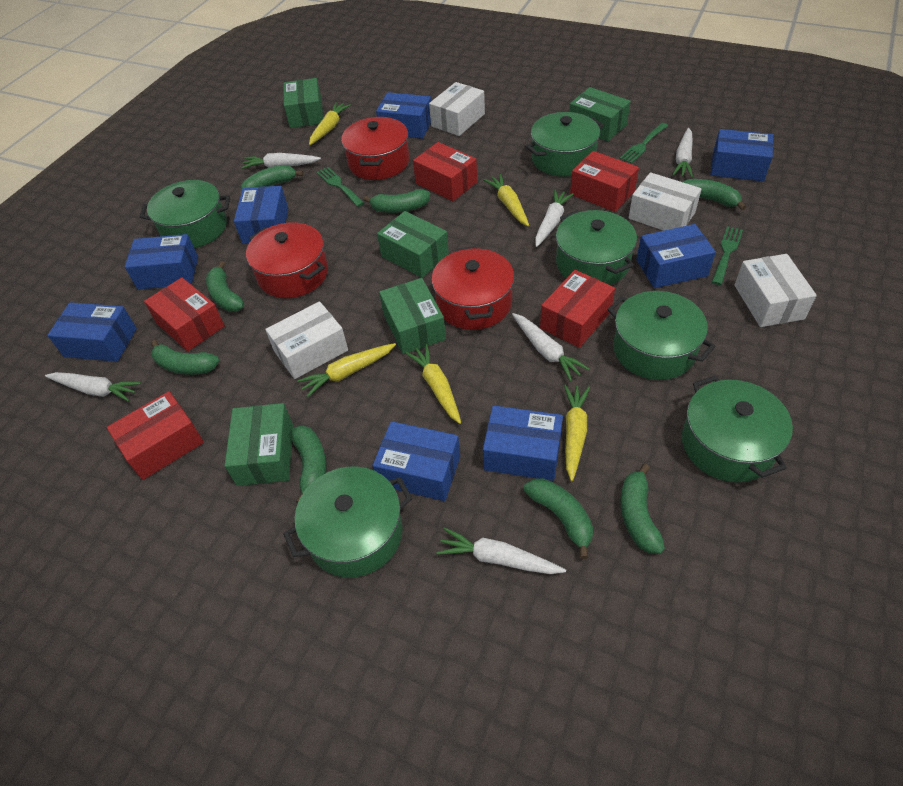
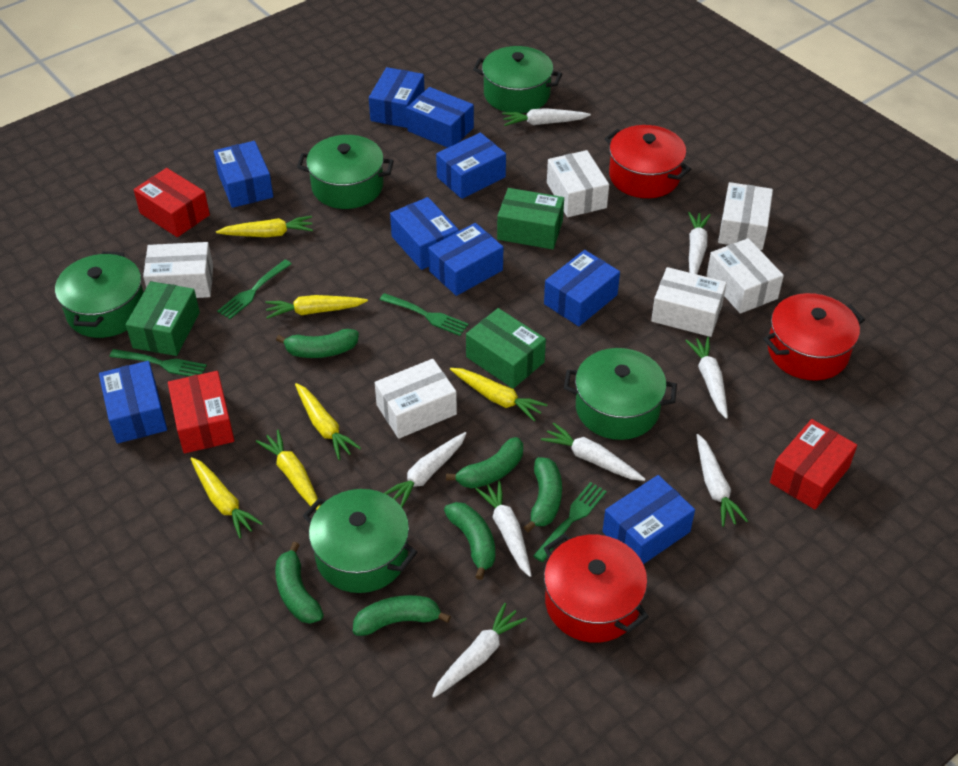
blue box: [47,302,137,362] [125,234,198,290] [234,186,288,244] [372,421,460,501] [376,92,431,139] [483,405,563,481] [636,224,716,288] [710,129,773,181] = 8 -> [99,361,167,444] [214,141,273,208] [369,67,425,128] [390,197,459,270] [406,87,474,148] [428,223,503,296] [436,133,506,199] [544,250,620,326] [602,475,695,564] = 9
green banana: [151,340,220,375] [206,261,244,312] [241,165,303,191] [291,425,327,503] [363,189,430,213] [524,478,593,559] [621,464,665,554] [682,179,746,210] = 8 -> [275,542,324,624] [276,329,359,358] [353,595,451,636] [444,502,495,580] [446,437,523,488] [524,457,562,532] = 6
green box: [225,403,293,486] [283,78,323,128] [377,211,449,278] [379,278,446,354] [569,87,631,141] = 5 -> [126,281,200,356] [466,308,546,389] [497,188,564,249] = 3
green fork: [317,167,364,207] [619,123,668,164] [712,226,743,285] = 3 -> [109,349,207,376] [217,259,292,319] [380,293,469,336] [533,482,607,562] = 4
green pot: [140,180,230,248] [283,466,412,578] [525,112,604,177] [556,210,637,285] [607,291,716,380] [682,375,793,482] = 6 -> [55,251,144,338] [297,135,394,209] [303,489,417,593] [473,46,562,113] [564,348,677,440] = 5
red box: [107,391,204,480] [144,277,225,351] [413,142,477,201] [540,270,615,348] [570,151,639,212] = 5 -> [134,168,210,237] [168,371,234,453] [770,419,857,509] = 3
white box: [265,301,348,379] [429,82,485,136] [629,172,702,231] [735,254,817,327] = 4 -> [143,242,213,298] [375,359,457,439] [547,150,609,217] [651,267,727,337] [706,238,784,314] [718,182,773,250] = 6
white carrot: [45,372,141,402] [241,153,321,169] [436,528,566,574] [512,313,589,381] [535,190,574,247] [672,128,693,178] = 6 -> [384,432,466,507] [432,603,527,698] [475,480,532,577] [502,108,591,126] [541,423,645,481] [685,337,728,419] [688,212,711,274] [696,434,748,527] = 8
yellow carrot: [297,343,396,397] [309,102,351,145] [405,344,461,424] [483,174,529,226] [564,385,590,481] = 5 -> [190,457,263,538] [216,216,313,237] [256,430,320,510] [265,295,368,319] [295,383,361,460] [450,368,547,422] = 6

